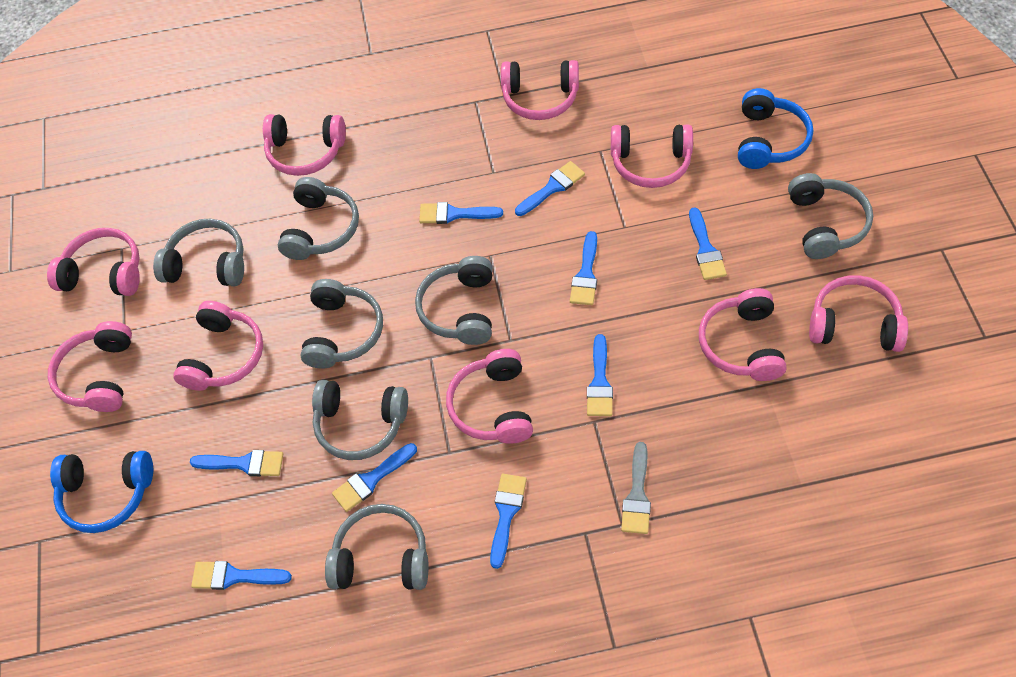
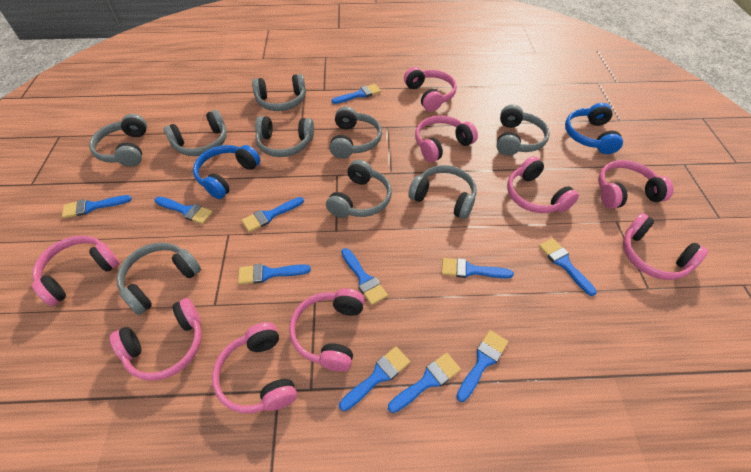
blue brush: [190,450,283,476] [191,561,292,590] [332,443,417,512] [419,202,503,224] [490,474,527,569] [515,161,585,216] [570,231,597,305] [587,334,613,416] [689,207,727,280] = 9 -> [62,195,132,218] [155,197,213,224] [238,264,311,284] [242,197,304,232] [332,84,381,104] [339,346,410,411] [341,248,388,305] [388,353,461,413] [442,258,514,279] [456,330,508,402] [539,238,597,296] = 11
grey brush: [621,442,651,534] = 1 -> none = 0
grey headphones: [153,219,244,286] [278,177,359,260] [300,279,383,369] [312,380,408,460] [325,504,428,590] [415,256,493,345] [788,173,873,259] = 7 -> [89,114,147,167] [116,243,201,315] [163,110,227,156] [252,74,306,111] [255,116,314,157] [326,160,392,218] [330,106,382,159] [408,165,477,219] [496,105,550,156] = 9

